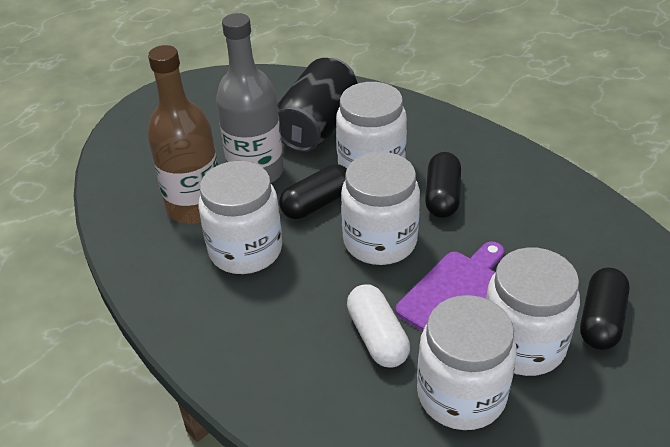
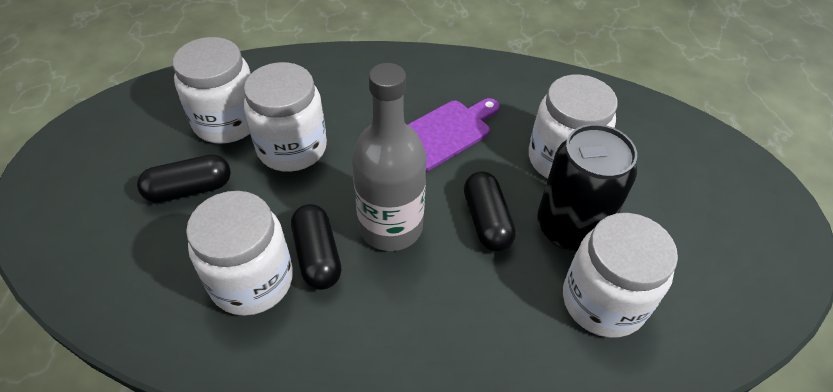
brown bottle: [148,45,218,224] = 1 -> none = 0
white capsule: [347,284,410,368] = 1 -> none = 0

